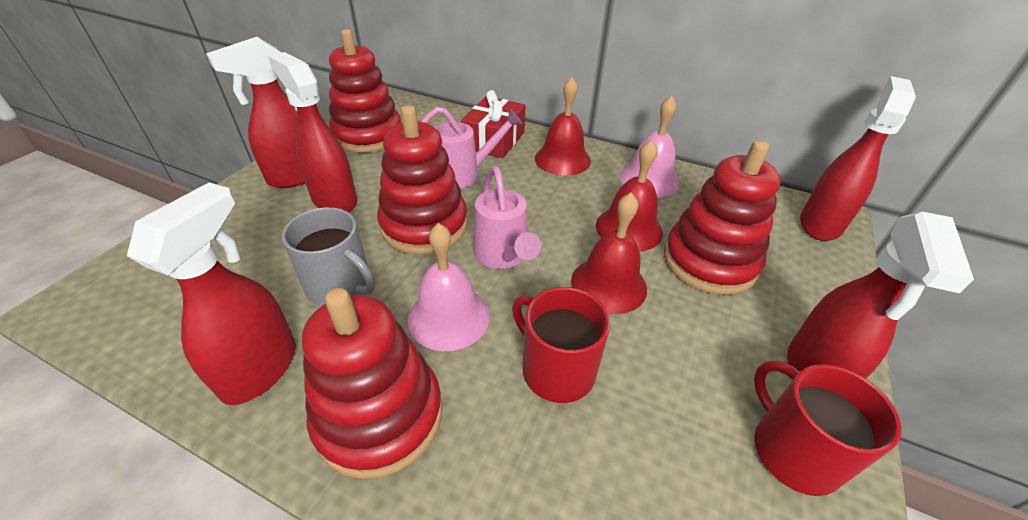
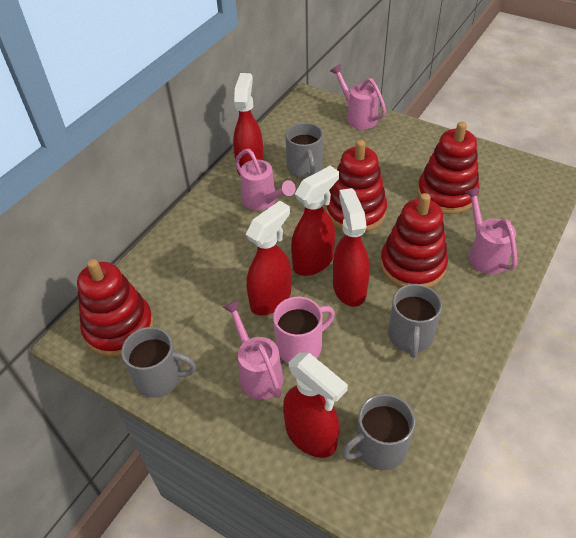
grey mug: [282,207,375,306] = 1 -> [121,327,196,398] [285,122,323,178] [342,394,415,470] [388,284,442,358] = 4
pink bell: [408,223,490,351] [620,96,679,198] = 2 -> none = 0
pink mug: none = 0 -> [273,297,335,363] = 1
pink watering can: [421,107,523,189] [474,167,541,269] = 2 -> [222,300,284,400] [235,149,296,211] [330,64,386,129] [465,187,517,274] = 4
red bell: [535,77,591,176] [571,193,647,314] [596,140,663,251] = 3 -> none = 0
red gift: [461,90,526,158] = 1 -> none = 0
red mug: [512,287,610,403] [754,361,902,496] = 2 -> none = 0

